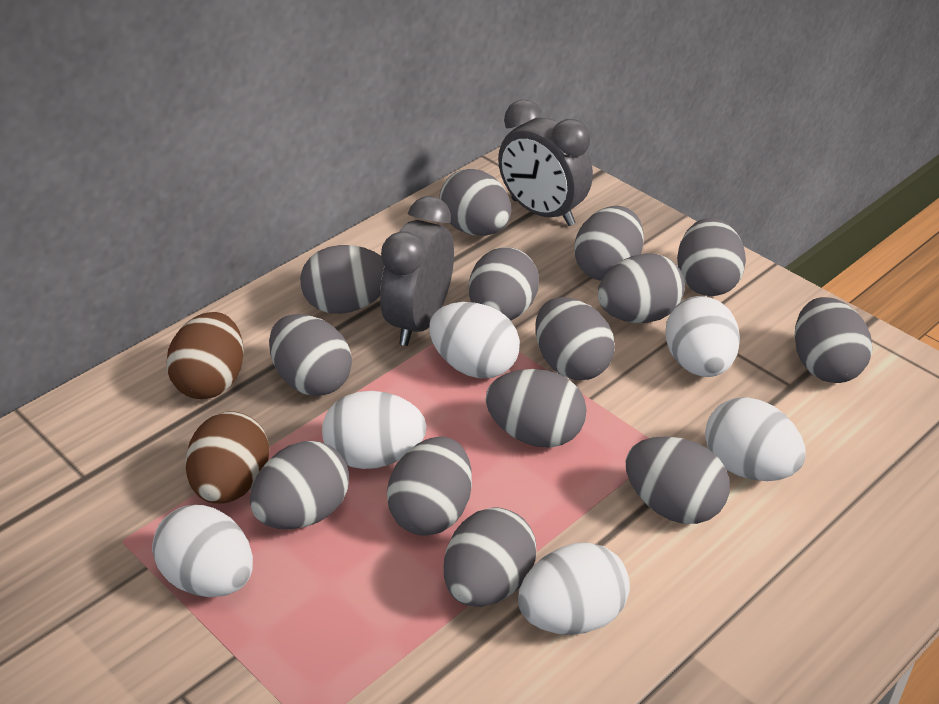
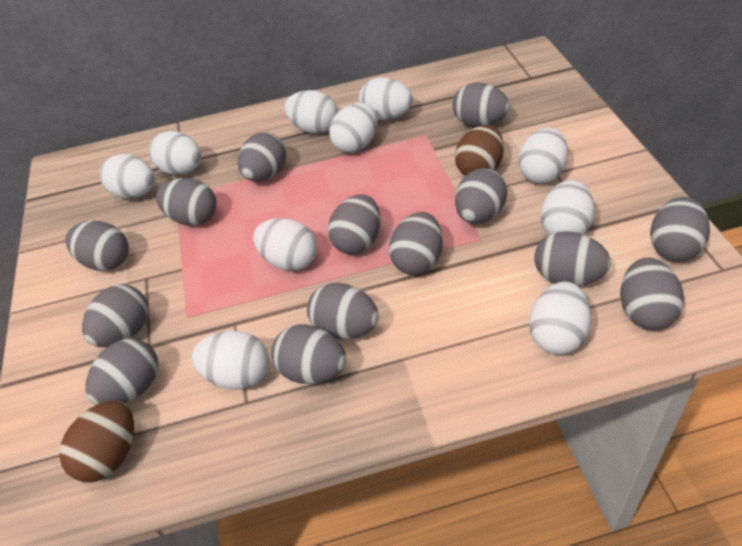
grey clock: [380,196,454,346] [498,99,593,226] = 2 -> none = 0
white egg: [152,505,253,597] [322,391,426,469] [429,302,520,378] [518,543,630,635] [665,296,740,377] [705,397,806,481] = 6 -> [100,154,155,199] [149,131,202,175] [191,331,269,390] [253,218,317,271] [284,90,338,134] [329,103,377,153] [359,77,413,120] [518,128,568,183] [529,282,591,355] [541,180,595,235] = 10

